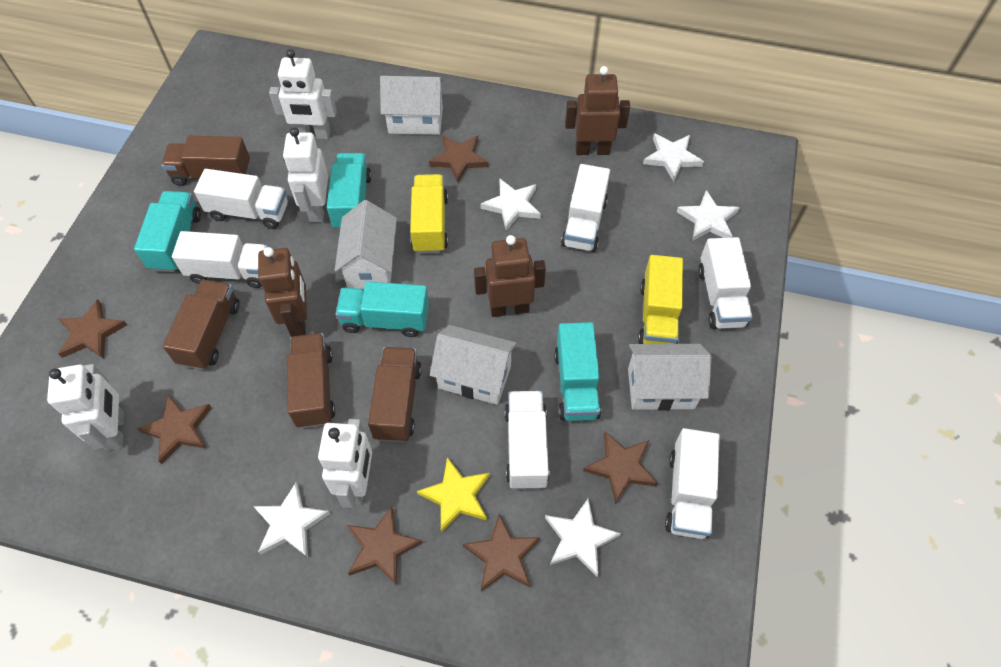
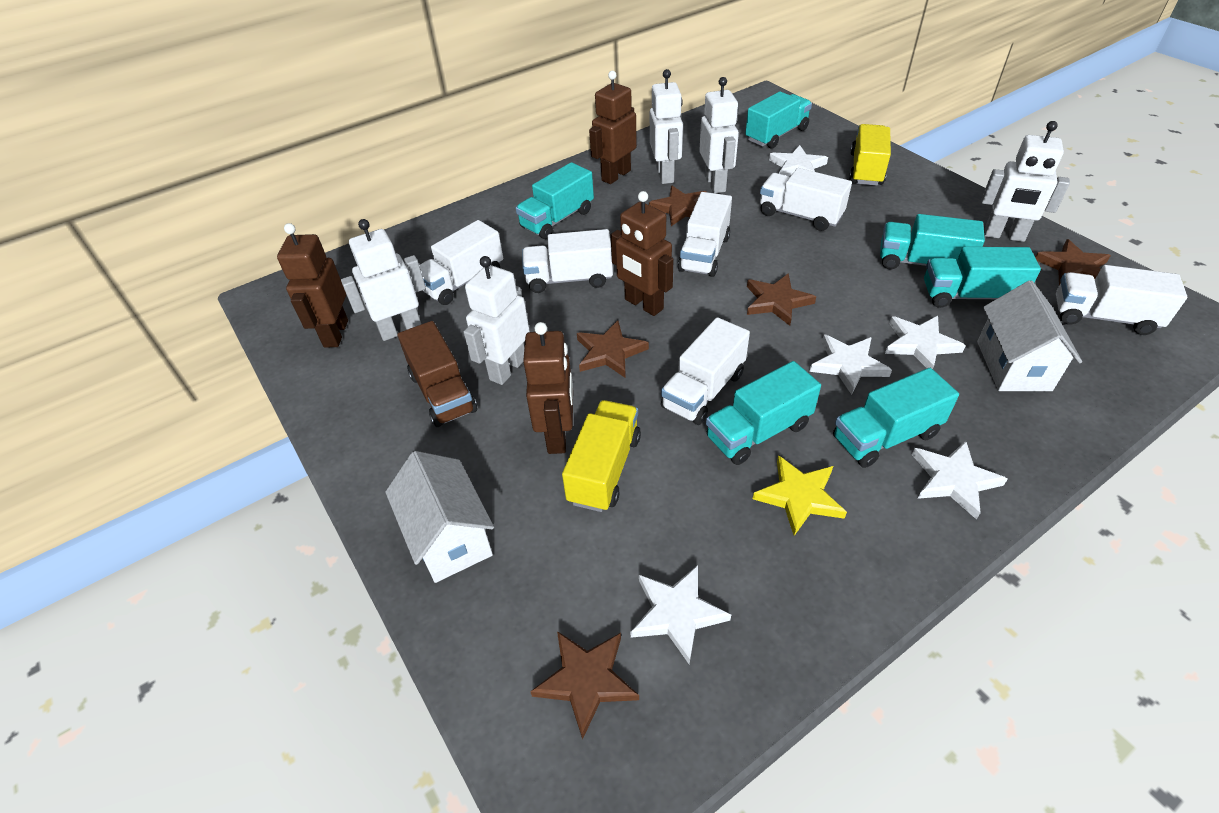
brown robot: [258,247,307,337] [474,235,546,317] [565,66,630,155] = 3 -> [277,223,348,348] [523,322,573,454] [589,71,637,184] [611,191,674,316] = 4
brown star: [58,299,127,359] [137,394,212,464] [347,506,423,585] [429,135,489,183] [463,514,540,592] [583,432,658,504] = 6 -> [530,631,639,740] [577,320,649,378] [649,185,707,226] [747,273,816,326] [1035,239,1111,285] = 5
brown truck: [161,136,250,186] [163,279,240,370] [287,333,335,428] [368,347,422,442] = 4 -> [398,321,477,427] = 1
turquoise truck: [134,191,201,272] [327,153,372,230] [336,282,429,337] [554,322,601,421] = 4 -> [516,162,594,239] [706,361,821,465] [745,92,812,149] [833,368,959,468] [880,214,985,269] [924,247,1041,308] = 6
white house: [335,200,397,289] [380,76,444,135] [430,325,517,405] [628,344,712,411] = 4 -> [385,451,494,583] [977,281,1082,391] = 2
white robot: [47,364,124,450] [269,49,337,140] [283,127,328,222] [318,419,372,508] = 4 -> [341,219,426,341] [464,256,530,385] [650,69,683,184] [699,77,739,193] [982,121,1070,242] = 5

